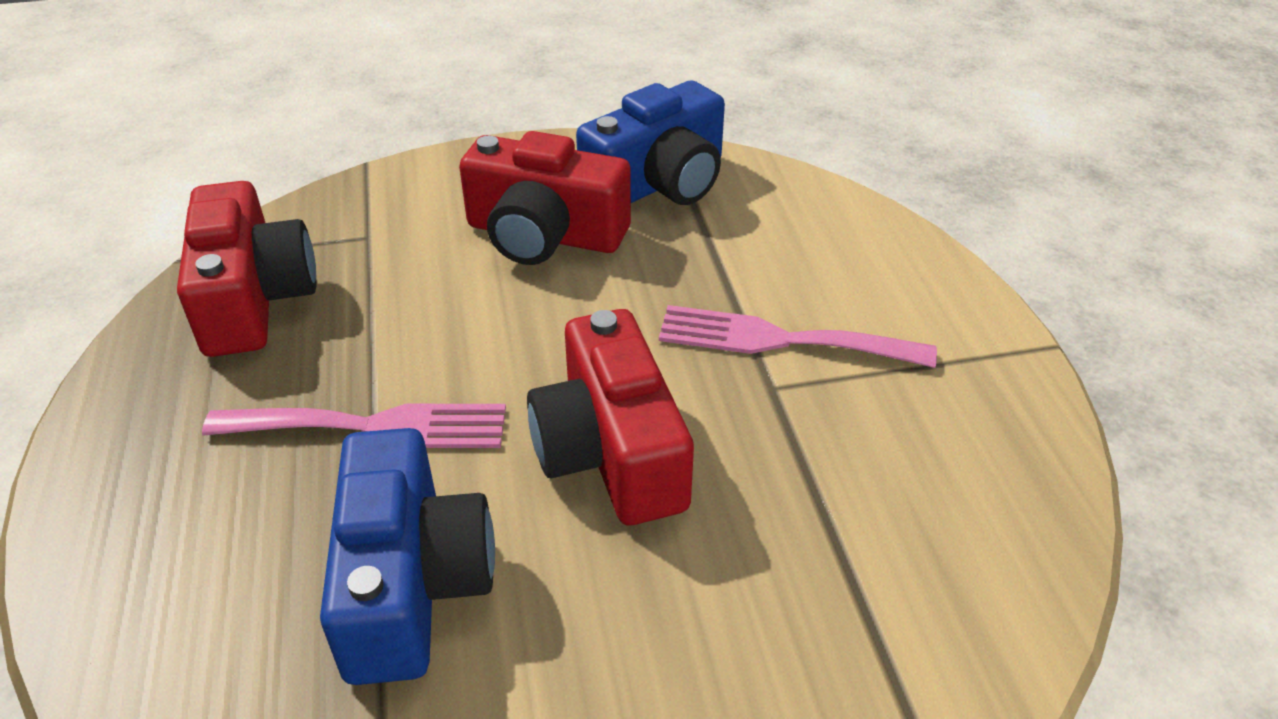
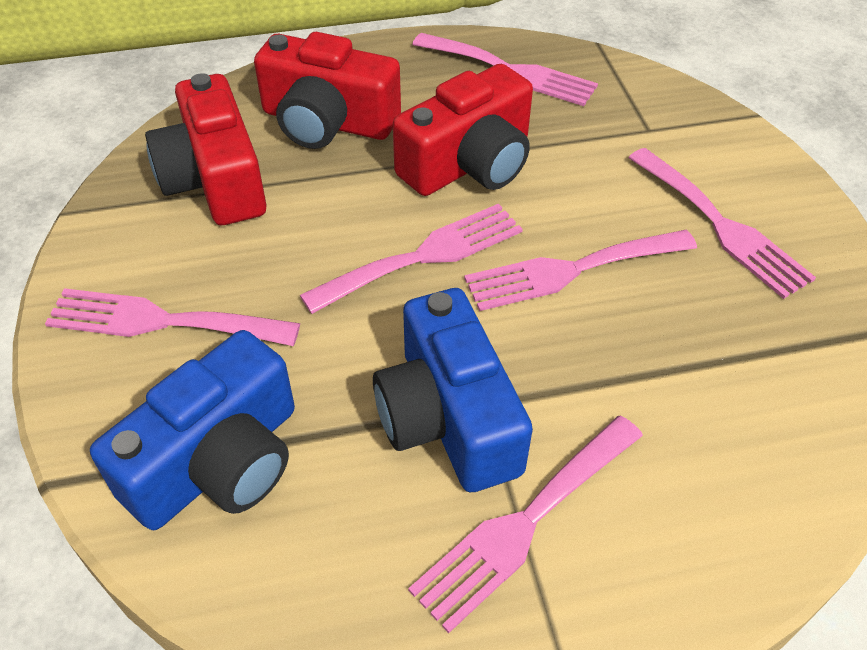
pink fork: [202,403,506,448] [659,305,937,368] = 2 -> [45,288,300,346] [300,204,523,314] [408,416,643,633] [412,33,598,106] [464,230,697,311] [628,148,816,299] = 6

